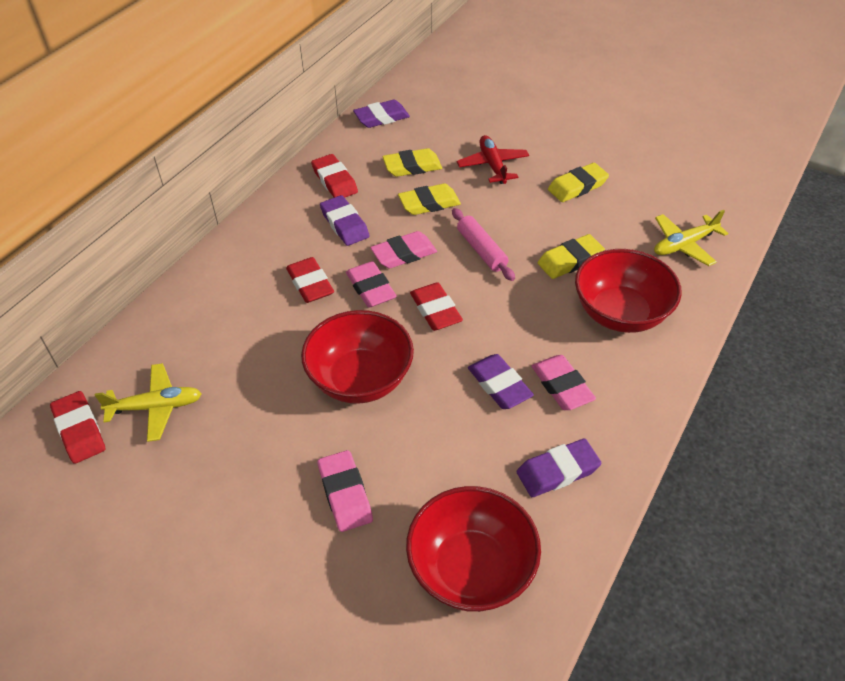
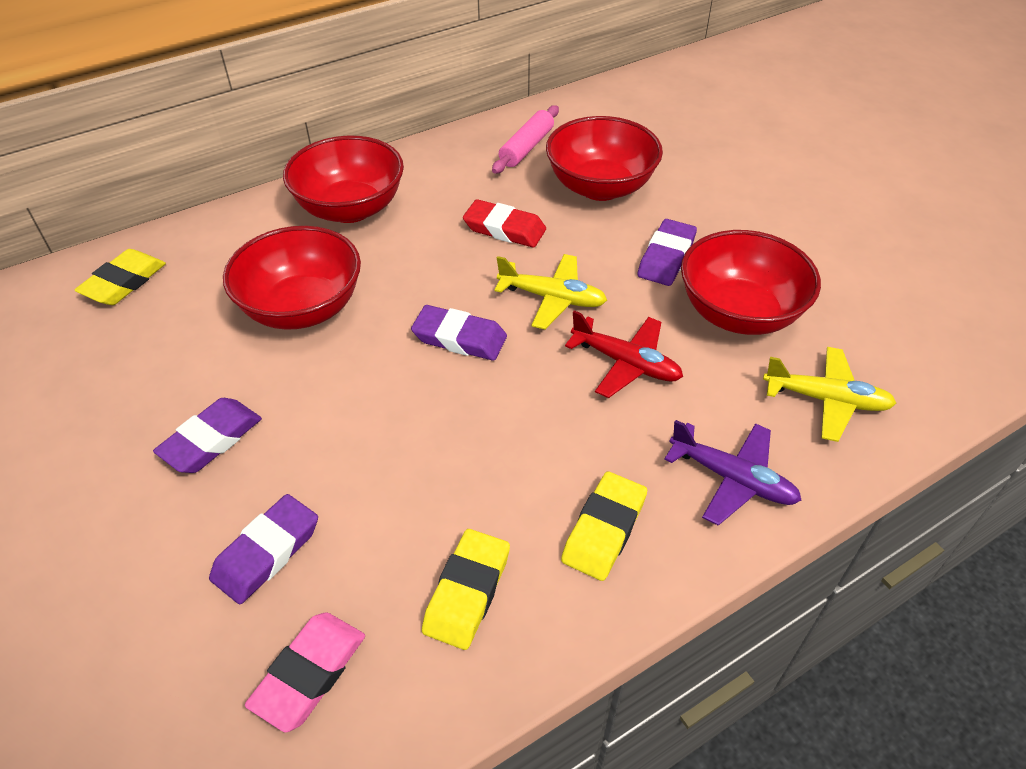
pink eraser: [318,450,373,532] [346,261,397,308] [370,231,437,269] [531,355,596,410] = 4 -> [245,612,365,732] = 1
purple plane: none = 0 -> [664,420,802,526] = 1
red bowl: [301,310,414,404] [406,486,541,612] [575,249,682,333] = 3 -> [223,226,361,330] [283,136,404,223] [546,116,663,201] [681,230,821,335] = 4
red eraser: [50,391,105,464] [286,257,334,303] [311,154,358,198] [410,282,463,331] = 4 -> [463,199,546,247] = 1
yellow eraser: [383,148,442,177] [398,183,461,215] [538,234,605,279] [548,163,609,202] = 4 -> [74,249,166,305] [422,529,510,650] [561,472,647,581] = 3

